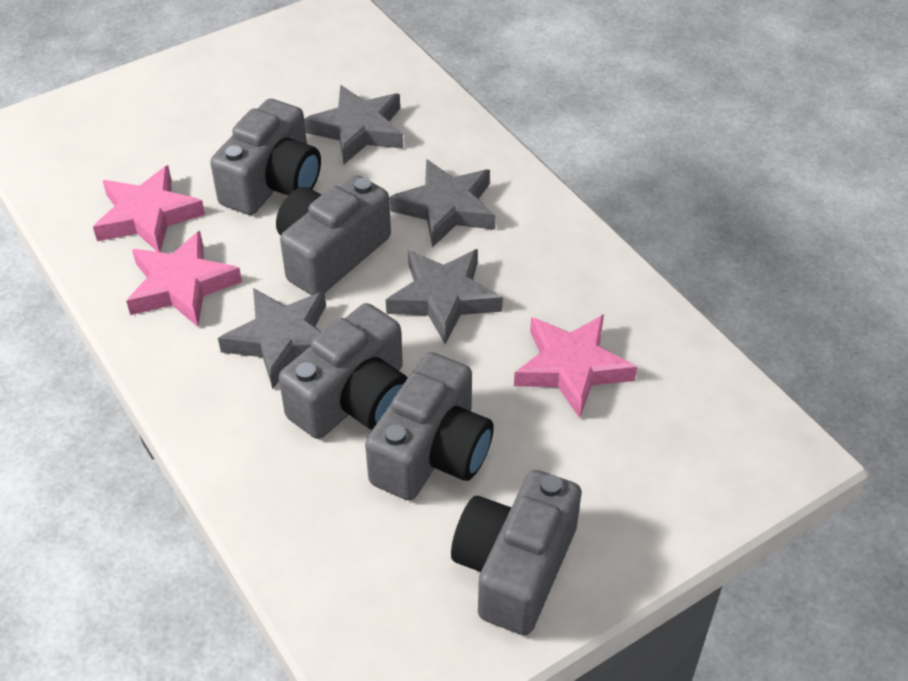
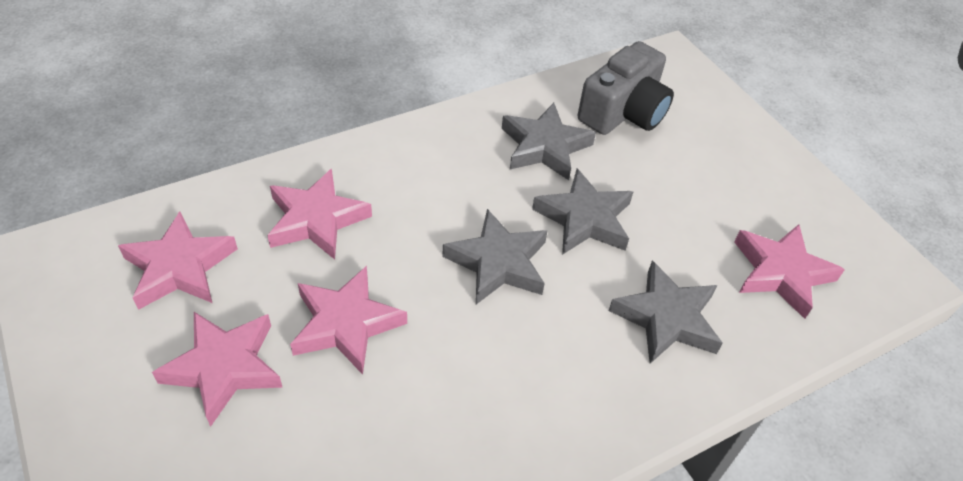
grey camera: [210,99,321,215] [276,175,391,295] [279,303,407,439] [365,352,494,500] [451,470,581,635] = 5 -> [578,41,674,135] = 1
pink star: [93,165,205,252] [126,231,242,327] [514,314,637,418] = 3 -> [118,211,238,310] [152,312,283,427] [267,168,372,260] [290,266,407,375] [734,224,845,319] = 5

